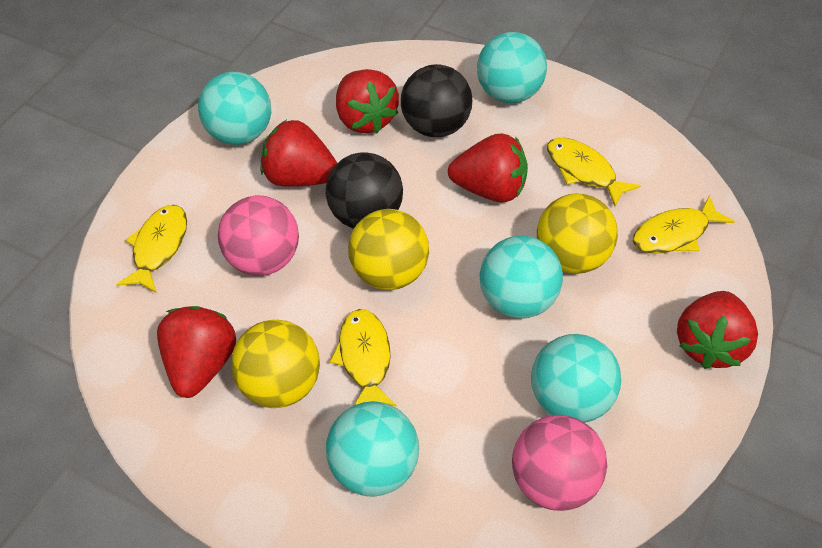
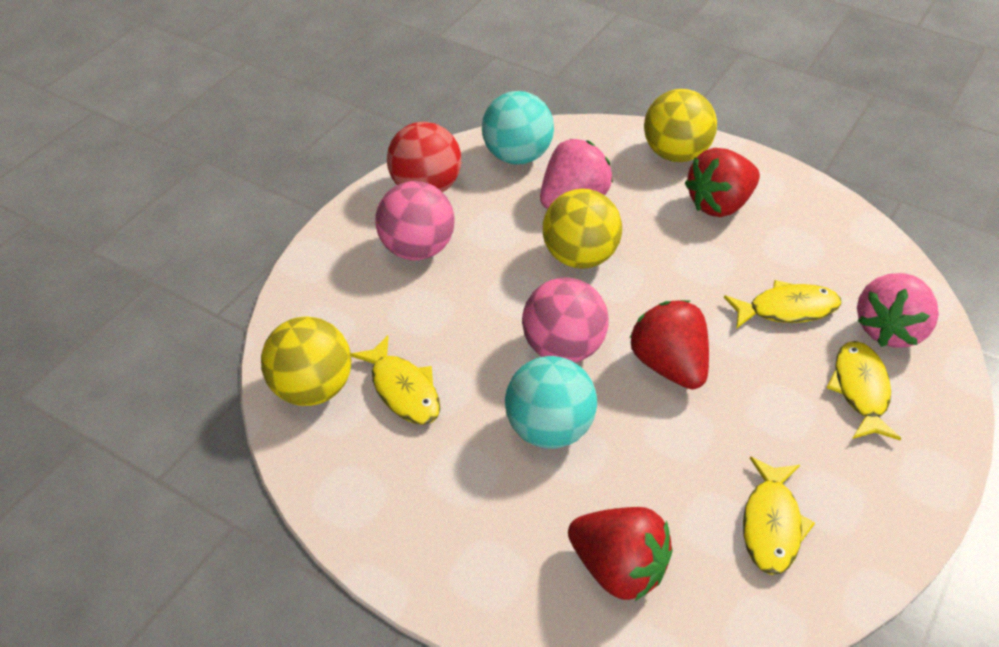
black ball: [326,152,403,229] [401,64,472,137] = 2 -> none = 0
pink strawberry: none = 0 -> [540,139,613,209] [857,273,939,348] = 2
red ball: none = 0 -> [387,122,461,192] = 1
red strawberry: [157,306,236,398] [260,120,337,187] [336,69,399,133] [448,134,528,202] [677,291,758,369] = 5 -> [568,507,673,601] [630,300,709,389] [685,148,760,217] = 3
turquoise ball: [198,72,271,145] [326,402,419,496] [477,32,547,103] [480,236,563,319] [531,334,621,423] = 5 -> [482,91,554,164] [505,356,597,449] = 2

